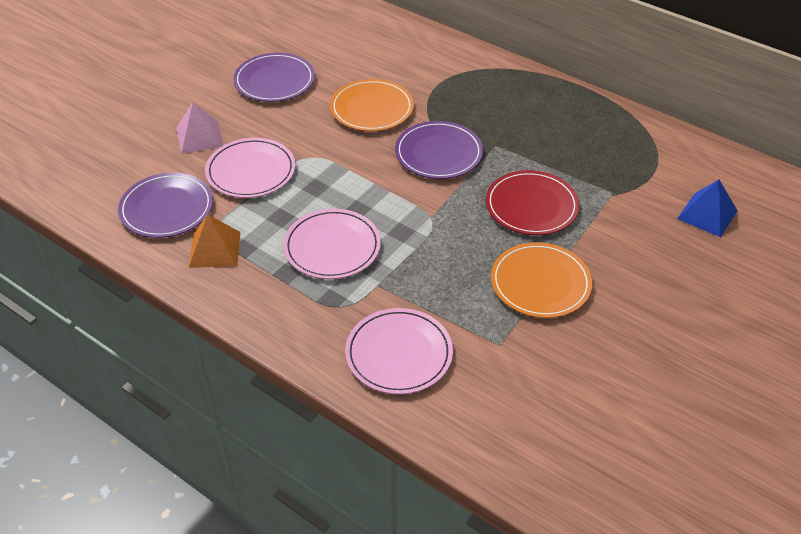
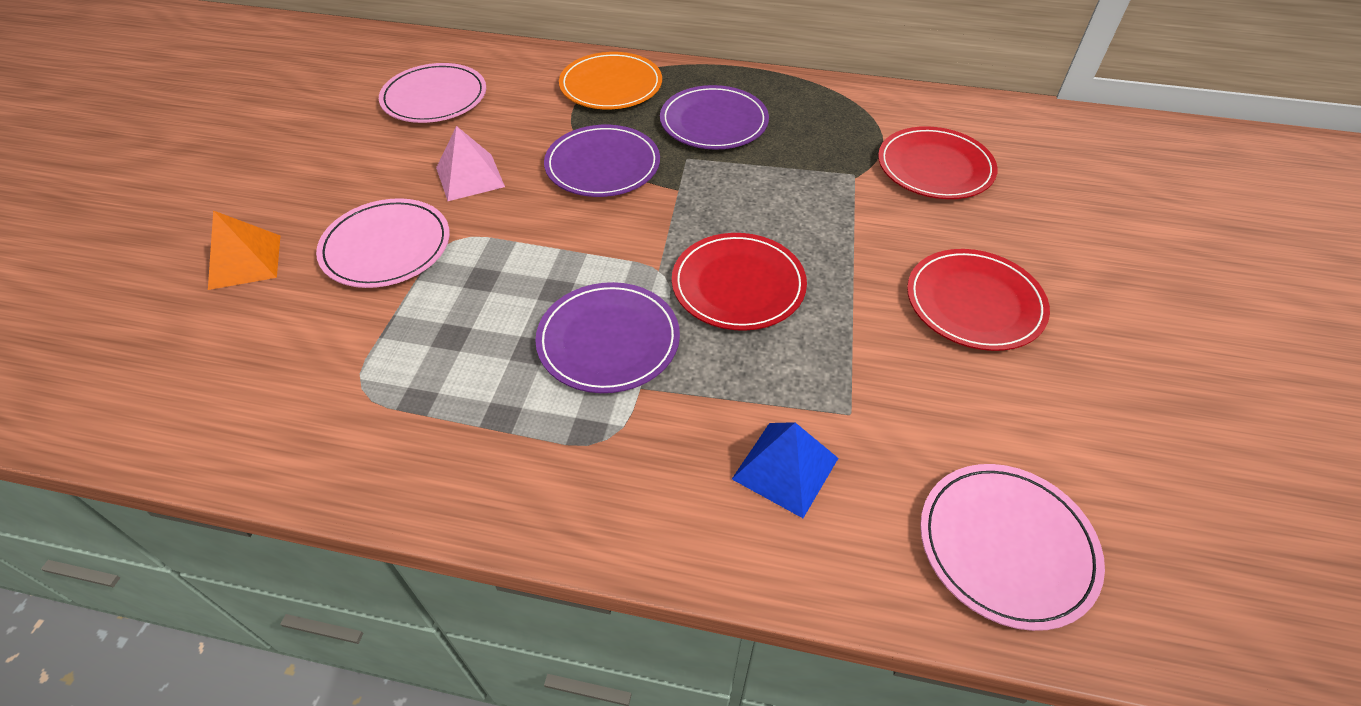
orange plate: [330,79,414,131] [491,242,592,318] = 2 -> [559,52,662,109] = 1
red plate: [486,170,580,235] = 1 -> [672,233,807,331] [878,126,998,199] [907,249,1050,351] = 3

